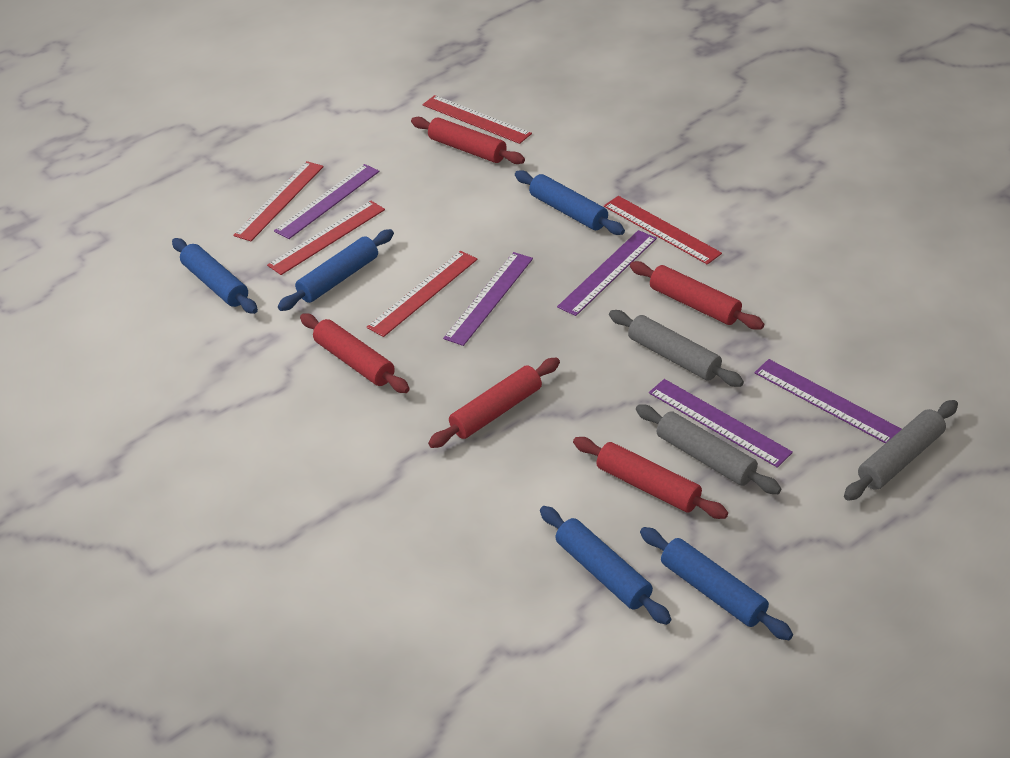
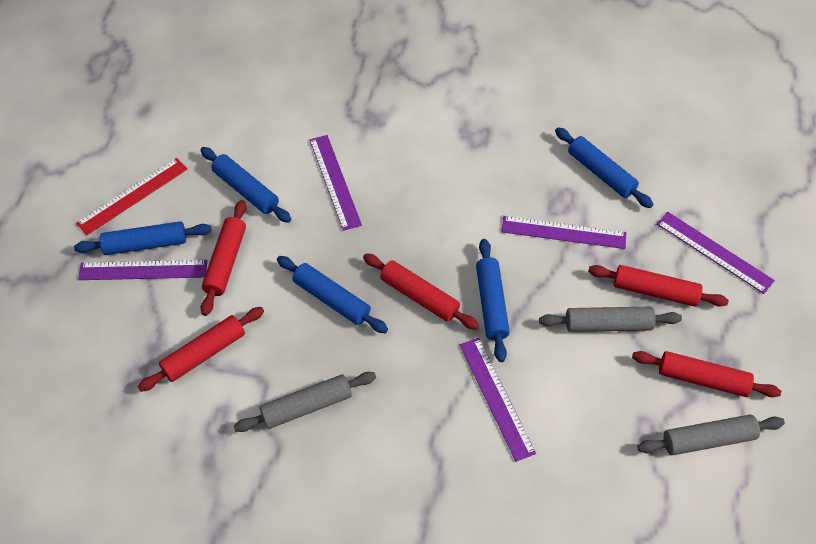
red ruler: [233,161,324,241] [267,201,385,275] [367,251,477,337] [422,95,532,144] [604,196,722,265] = 5 -> [76,158,188,235] = 1

